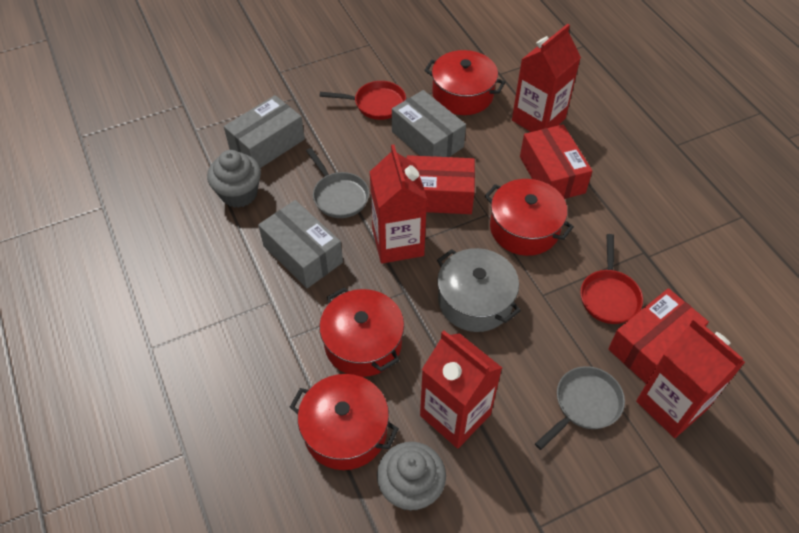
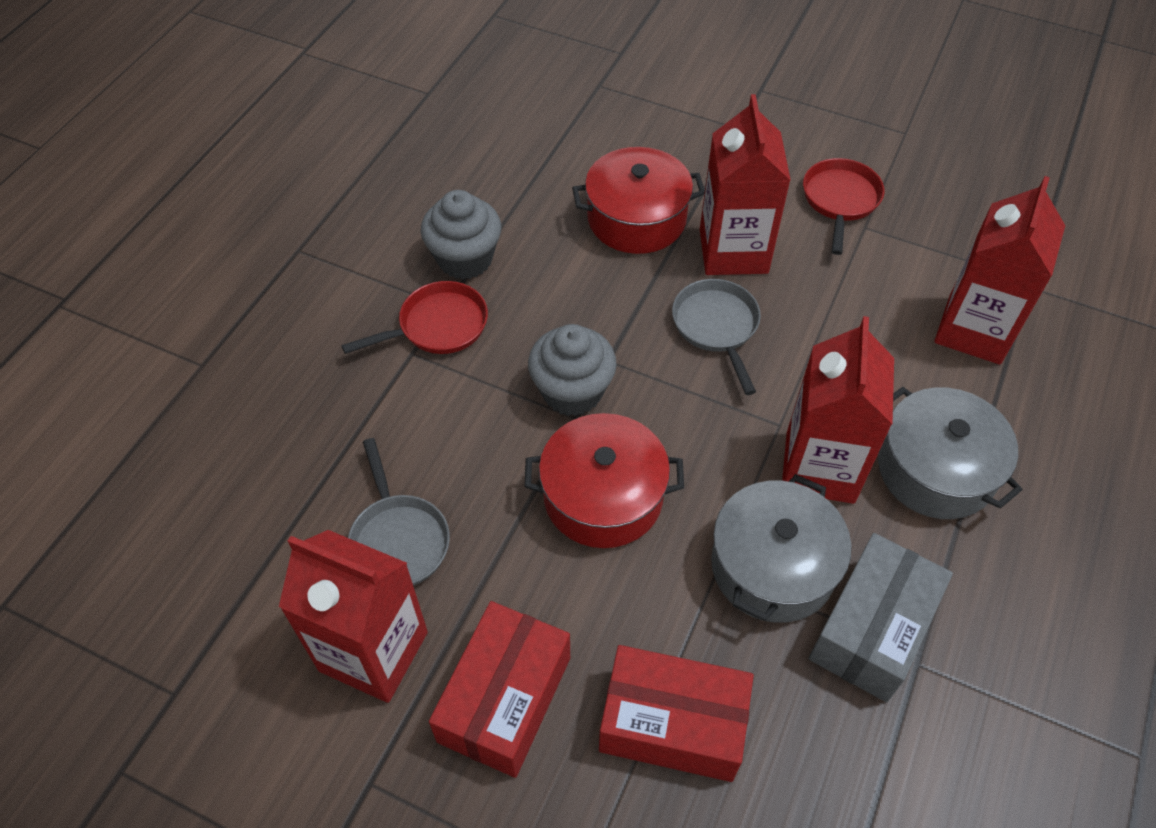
grey box: [224,95,305,168] [258,200,343,288] [392,90,466,157] = 3 -> [809,533,953,702] = 1
grey pot: [437,248,521,332] = 1 -> [711,474,852,622] [878,387,1023,519] = 2
red box: [407,155,475,214] [520,124,592,199] [608,288,709,383] = 3 -> [429,601,570,778] [599,645,754,782] = 2
red pot: [290,374,399,470] [319,287,404,377] [424,50,505,115] [485,179,574,256] = 4 -> [525,413,684,548] [572,147,705,254] = 2

